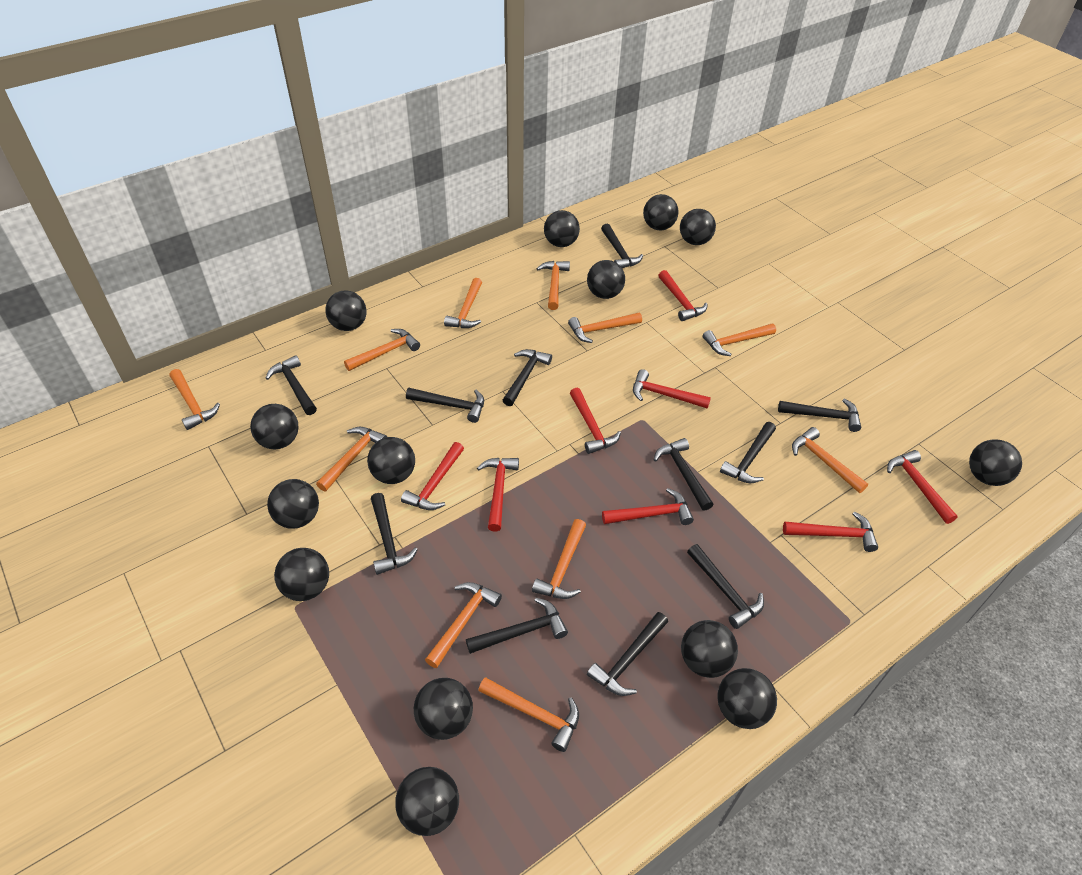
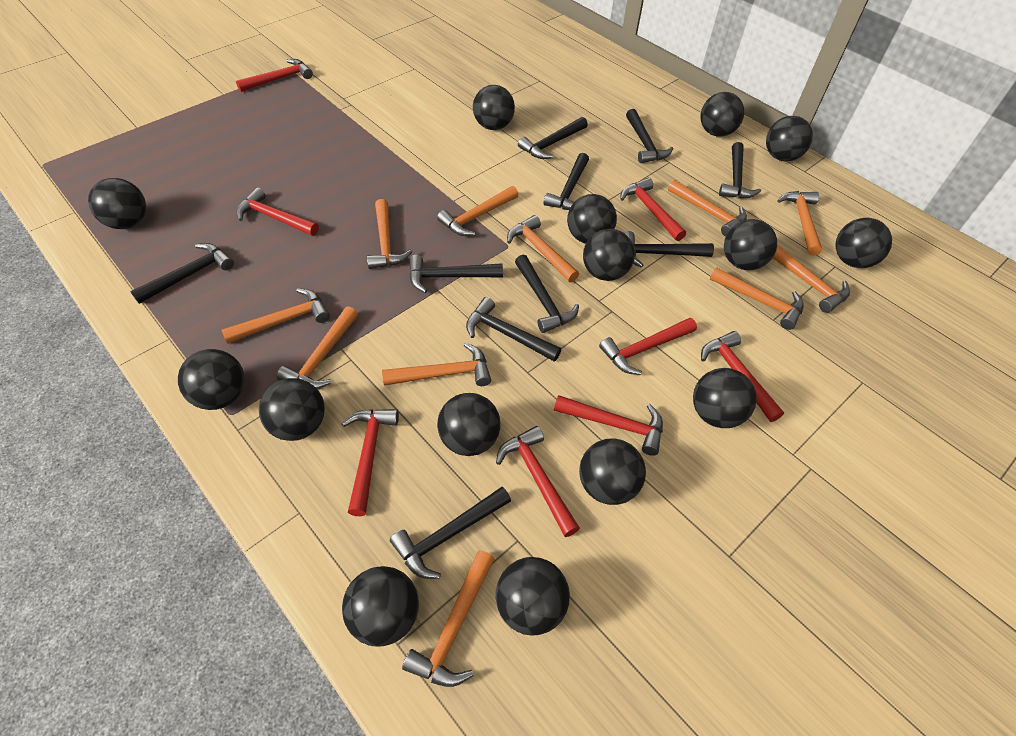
black ball: [250,404,298,449] [267,479,319,529] [274,548,329,601] [325,290,367,331] [367,437,415,484] [395,767,459,836] [414,678,473,740] [544,210,580,247] [587,260,625,299] [643,194,679,231] [680,209,716,245] [681,620,738,678] [717,668,777,729] [969,439,1022,486] = 14 -> [88,178,146,229] [178,349,245,410] [259,378,325,441] [342,566,419,647] [437,393,501,456] [473,85,515,130] [496,557,570,636] [567,194,617,244] [579,439,646,505] [583,229,635,281] [693,368,757,428] [700,92,744,137] [724,219,777,270] [766,116,813,161] [835,218,892,268] = 15
black hammer: [265,355,317,415] [371,493,418,575] [406,388,484,423] [466,598,568,654] [502,349,552,406] [587,612,668,696] [601,223,643,268] [654,438,713,511] [687,544,764,629] [720,422,776,483] [778,399,861,432] = 11 -> [130,243,234,304] [390,487,511,579] [409,255,503,293] [466,297,561,362] [515,255,579,333] [518,117,588,159] [543,153,589,210] [624,231,714,268] [626,109,673,163] [719,142,761,198] = 10

